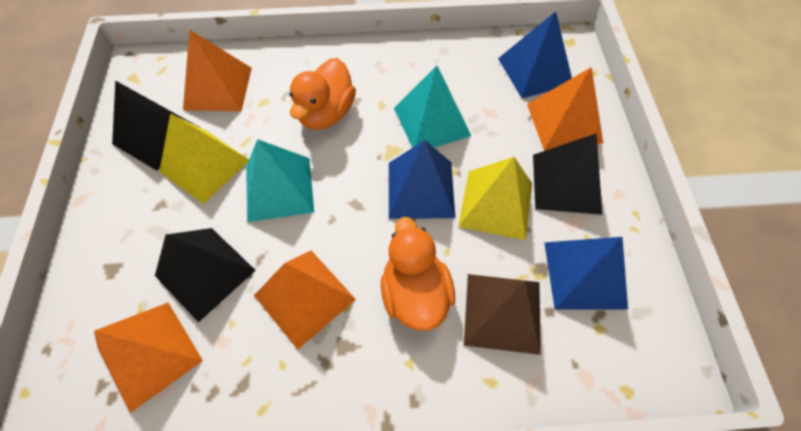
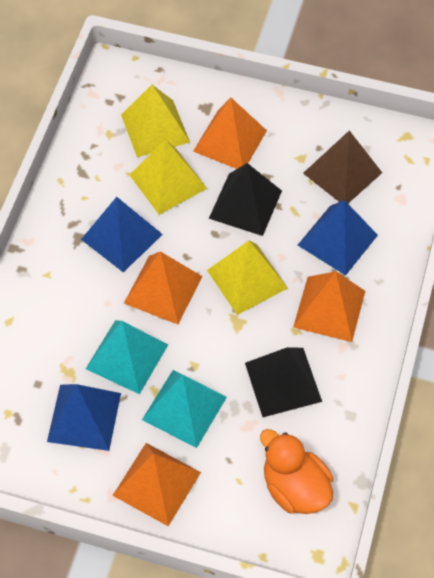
black pyramid: [112,81,197,171] [155,228,256,323] [533,133,602,215] = 3 -> [209,163,282,236] [245,347,322,417] = 2
orange duck: [289,58,356,130] [381,217,455,331] = 2 -> [260,429,333,514] = 1
yellow pyramid: [159,114,249,204] [458,157,532,240] = 2 -> [121,85,190,157] [130,139,207,215] [207,241,288,315] = 3

